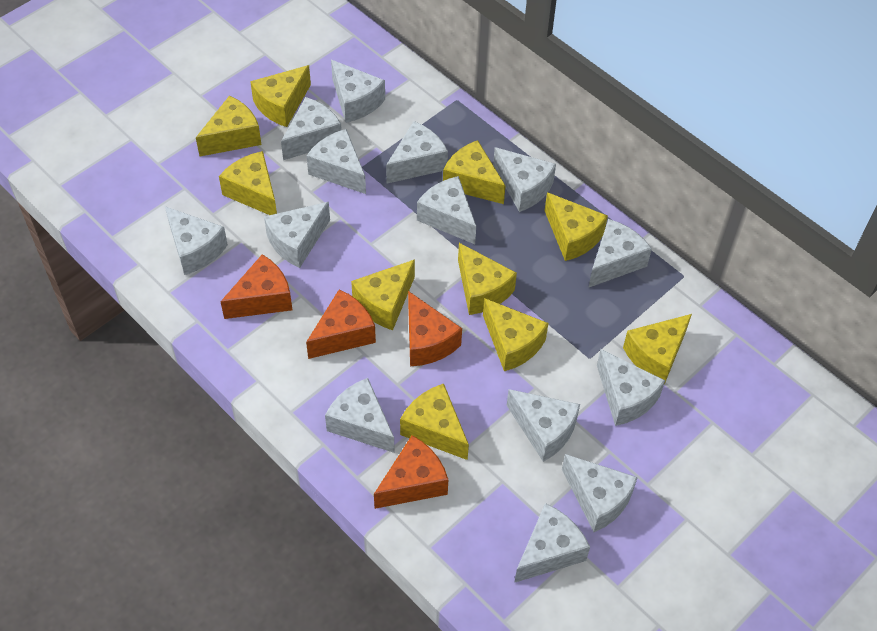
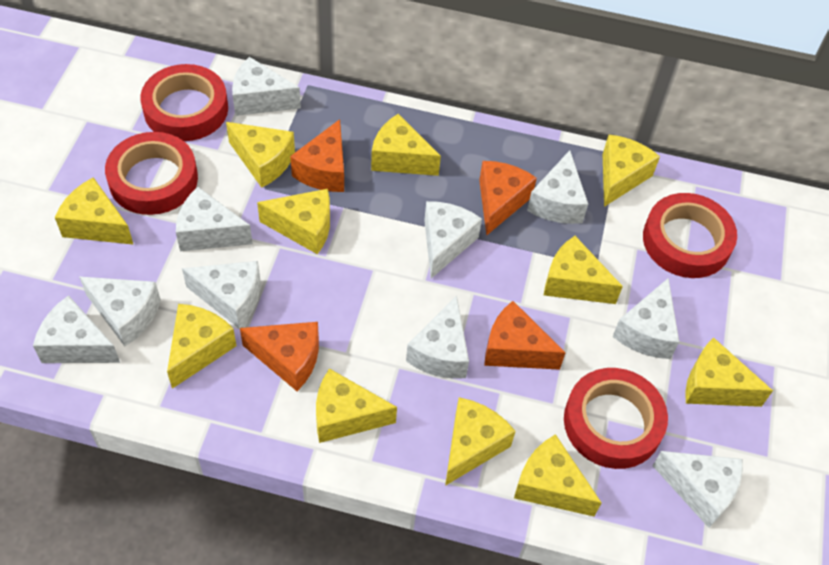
red tape: none = 0 -> [105,132,198,215] [140,64,228,141] [564,368,668,469] [643,193,737,278] = 4
white cheese: [165,206,228,275] [264,202,330,268] [281,97,342,160] [307,129,366,194] [325,378,395,453] [331,60,385,123] [386,121,448,183] [417,176,476,244] [493,147,556,212] [507,389,580,462] [514,503,590,583] [562,454,638,532] [588,219,652,288] [597,349,665,426] = 14 -> [33,295,120,363] [79,277,161,346] [176,187,253,251] [182,261,260,329] [232,57,301,116] [406,296,469,379] [424,201,482,278] [527,150,588,224] [612,278,679,359] [653,451,743,528] = 10
yellow cheese: [196,96,262,156] [219,151,277,215] [250,65,311,127] [351,259,415,330] [400,384,469,460] [443,140,506,204] [458,243,517,315] [483,298,549,371] [545,192,608,261] [623,314,692,385] = 10 -> [55,177,134,245] [167,304,237,389] [226,122,295,188] [257,189,330,254] [316,368,397,443] [371,114,441,176] [445,397,515,486] [514,434,602,517] [544,236,623,304] [603,135,660,207] [685,338,773,407] = 11

